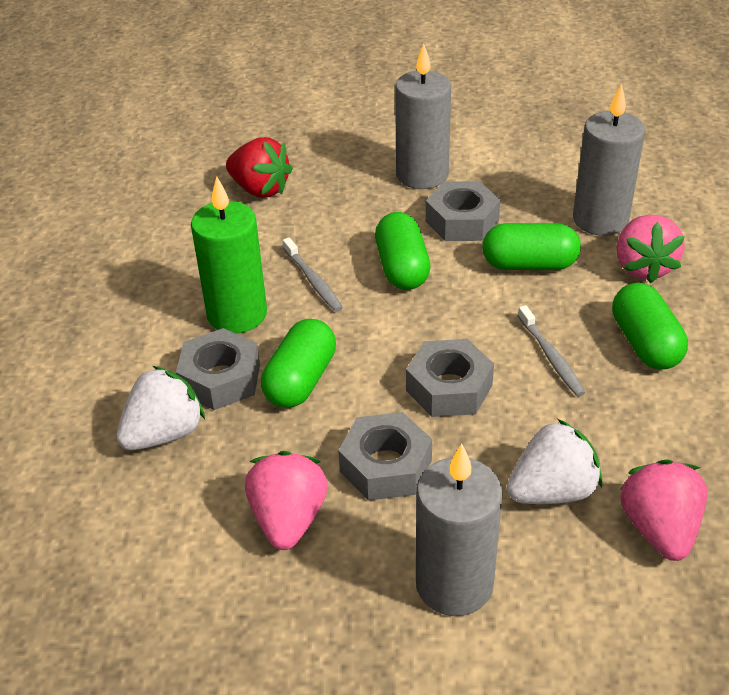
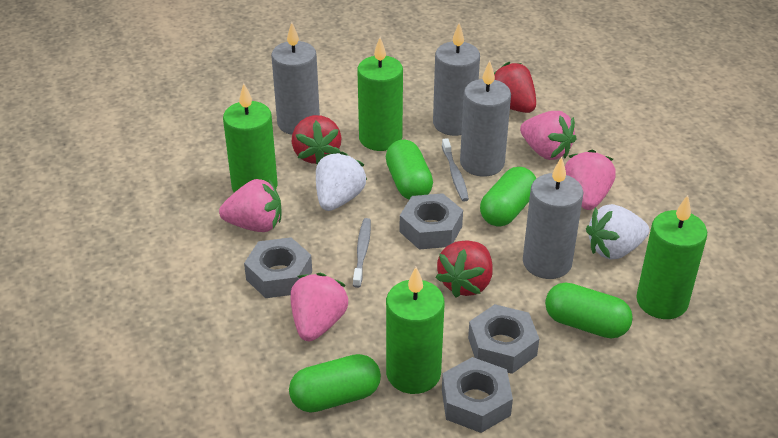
green candle: [191,176,267,333] = 1 -> [223,83,278,193] [357,37,403,151] [386,267,445,394] [636,195,707,319] = 4
grey candle: [395,43,451,189] [416,444,503,616] [573,84,645,236] = 3 -> [271,22,320,135] [433,23,480,136] [460,61,511,177] [523,157,583,279] = 4
pink strawberry: [245,451,328,550] [617,215,685,283] [620,459,707,561] = 3 -> [219,179,282,232] [291,273,348,341] [520,111,576,160] [565,149,616,210] = 4
red strawberry: [226,137,293,198] = 1 -> [292,115,342,165] [436,241,493,297] [494,62,536,113] = 3

